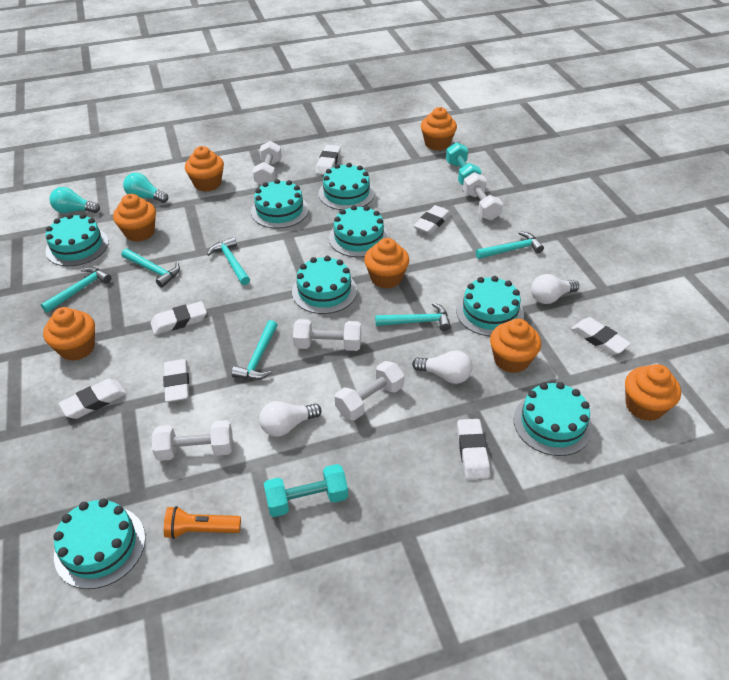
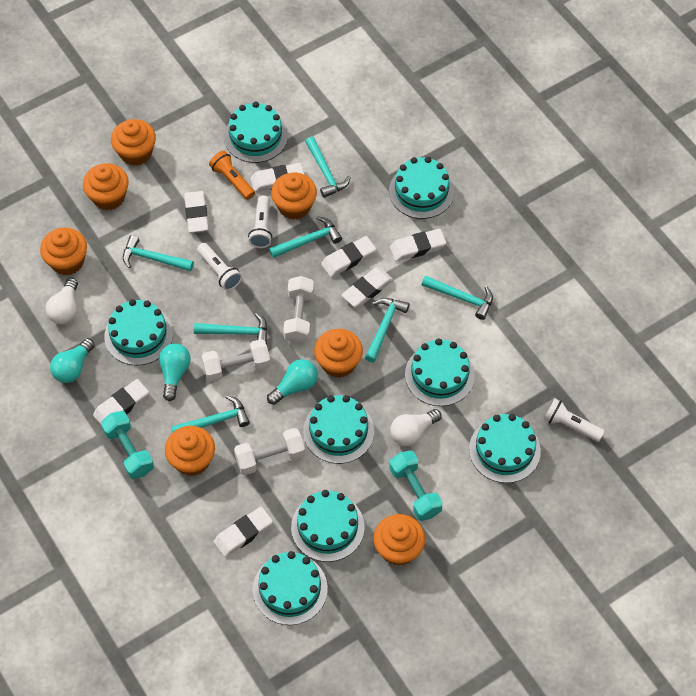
turquoise hammer: [41,267,111,313] [122,248,180,288] [207,237,250,285] [231,320,278,380] [375,303,451,331] [476,231,544,259] = 6 -> [123,235,194,271] [171,395,250,433] [194,313,268,345] [269,216,342,258] [305,137,351,198] [365,298,410,362] [422,276,493,320] = 7
turquoise light bulb: [49,187,100,213] [123,173,168,203] = 2 -> [50,338,95,383] [159,343,191,401] [267,359,318,405] = 3
white dumbbell: [152,420,233,461] [253,141,282,185] [293,319,361,351] [335,361,404,420] [463,172,503,221] = 5 -> [202,339,271,382] [234,428,305,475] [283,276,314,343] = 3
white flashlight: none = 0 -> [197,243,242,291] [248,195,272,248] [544,399,605,442] = 3
white light bulb: [259,401,322,437] [412,350,473,384] [531,274,579,304] = 3 -> [46,278,78,324] [390,409,442,446] = 2

